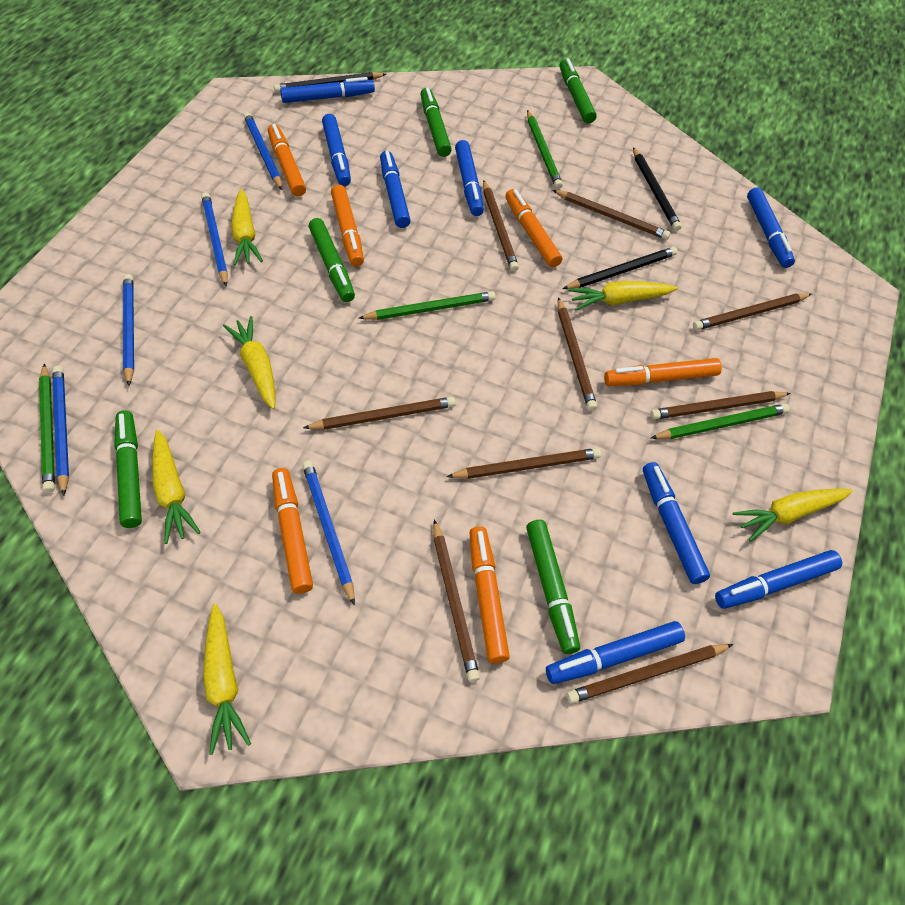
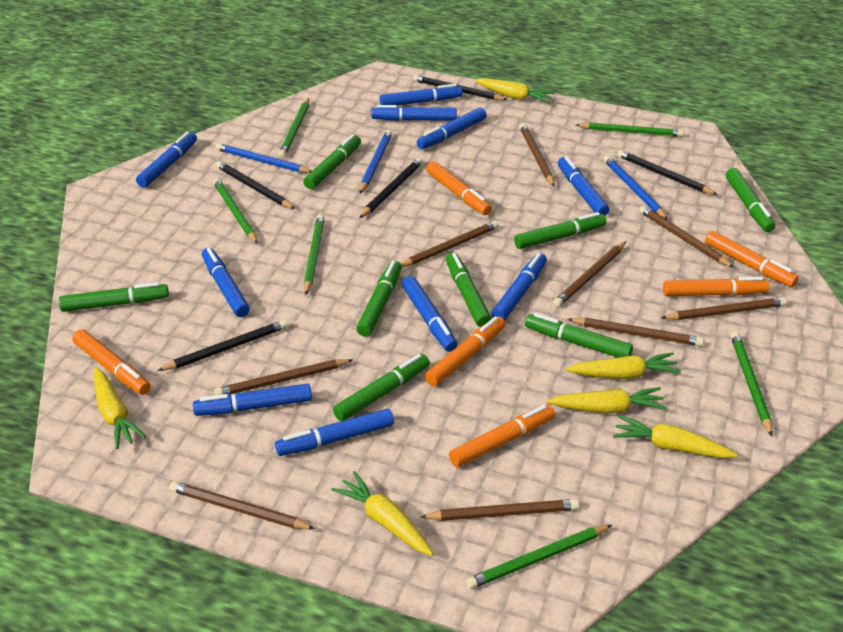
black pencil: [274,72,386,93] [563,247,678,289] [633,147,682,231] = 3 -> [157,320,288,371] [216,161,295,209] [359,158,423,218] [413,75,508,100] [617,150,718,195] = 5
blue marker: [280,77,375,103] [322,114,351,186] [380,151,411,228] [455,140,484,216] [546,621,685,684] [643,462,710,584] [715,550,842,609] [747,187,795,268] = 8 -> [136,131,197,188] [193,384,312,416] [202,248,250,317] [275,409,394,456] [371,105,457,121] [380,84,463,106] [402,276,457,352] [417,108,487,149] [491,253,547,321] [558,156,609,216] = 10
blue pencil: [52,366,69,496] [123,274,134,386] [201,192,228,286] [244,112,282,190] [302,460,355,606] = 5 -> [216,143,312,173] [360,130,392,194] [604,156,668,220] = 3
green marker: [114,410,142,528] [309,218,355,302] [421,87,452,157] [526,520,580,654] [560,58,597,124] = 5 -> [59,282,169,312] [303,134,361,189] [333,354,430,421] [356,261,402,337] [446,252,491,327] [514,212,606,249] [525,313,633,357] [726,168,775,232] = 8
green pencil: [39,363,55,493] [359,291,496,320] [527,110,563,189] [651,404,790,439] = 4 -> [213,178,258,244] [279,98,309,158] [304,214,325,295] [466,525,612,589] [576,122,684,137] [731,332,773,436] = 6

